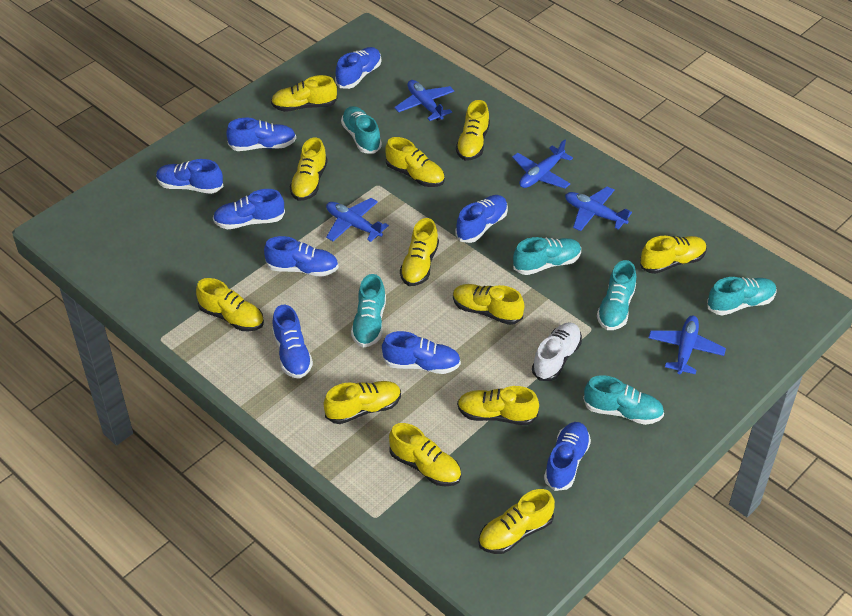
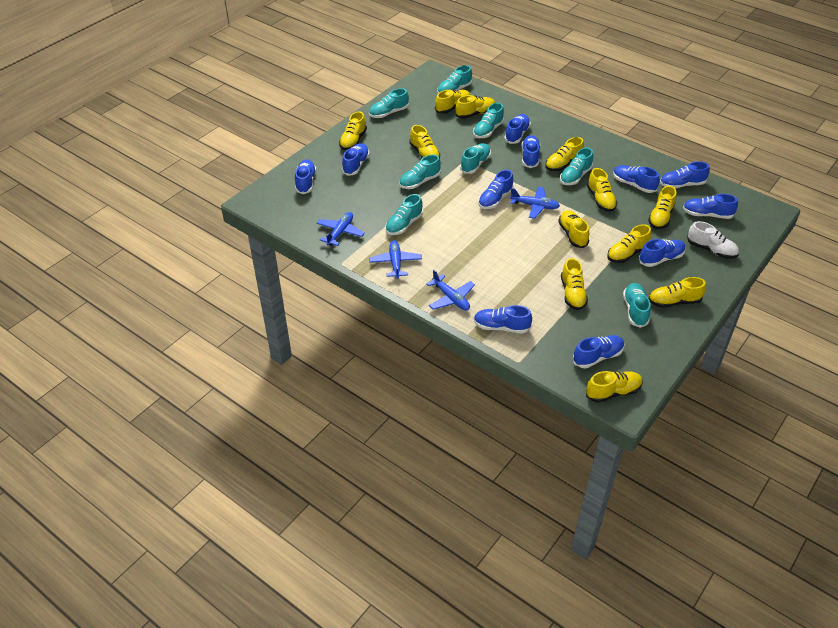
blue plane: [326,198,389,242] [394,80,454,121] [512,139,573,188] [565,187,632,231] [649,315,726,375] = 5 -> [317,212,365,246] [369,240,422,279] [426,269,475,311] [510,187,560,219] = 4
blue shoe: [156,159,224,194] [213,189,285,229] [226,118,296,151] [264,236,338,277] [272,305,313,379] [335,47,381,89] [382,331,461,374] [455,195,508,243] [544,422,591,491] = 9 -> [295,159,316,194] [342,143,370,176] [474,305,532,334] [478,170,513,209] [504,114,531,144] [521,135,540,168] [573,335,625,368] [613,165,660,193] [639,239,686,267] [660,161,710,188] [683,194,738,219] = 11
turquoise shoe: [341,106,382,154] [351,274,386,347] [513,237,581,275] [583,375,664,425] [597,260,636,330] [707,277,777,316] = 6 -> [369,88,409,118] [385,194,423,235] [399,155,441,189] [437,65,472,93] [460,143,491,174] [473,103,504,138] [560,148,593,185] [623,283,651,328] = 8

